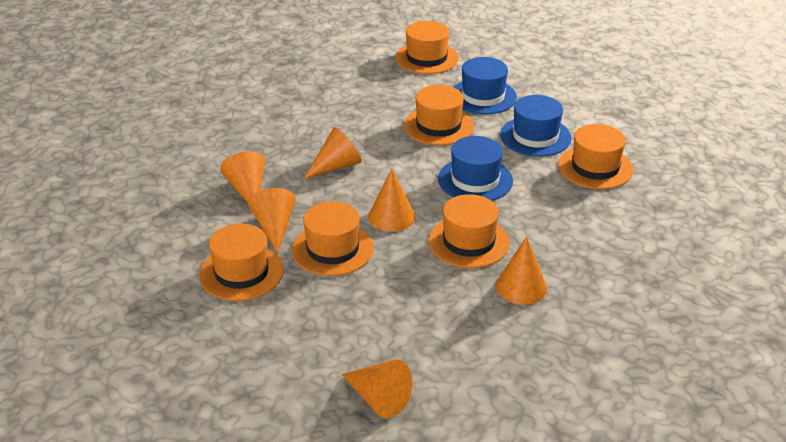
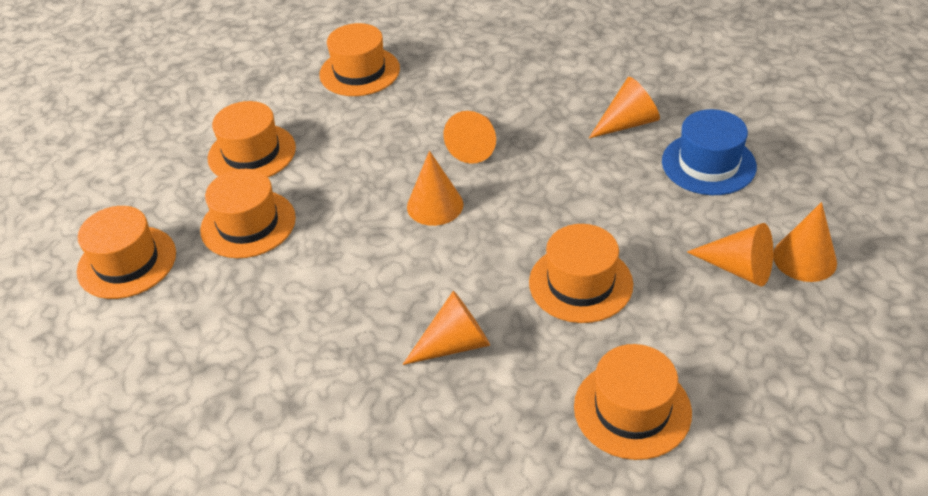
blue hat: [438,136,513,201] [454,57,517,114] [500,95,572,157] = 3 -> [662,109,757,195] = 1

